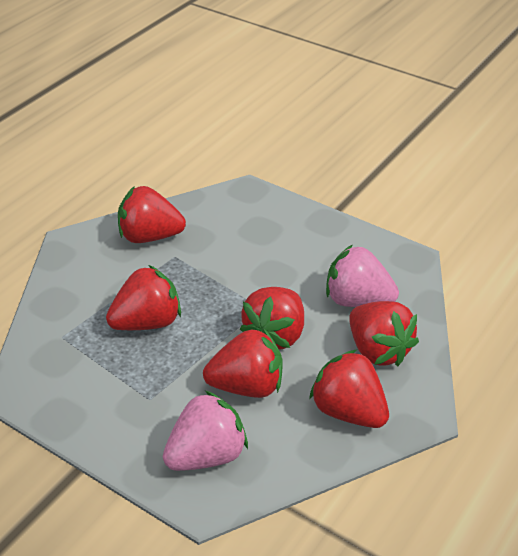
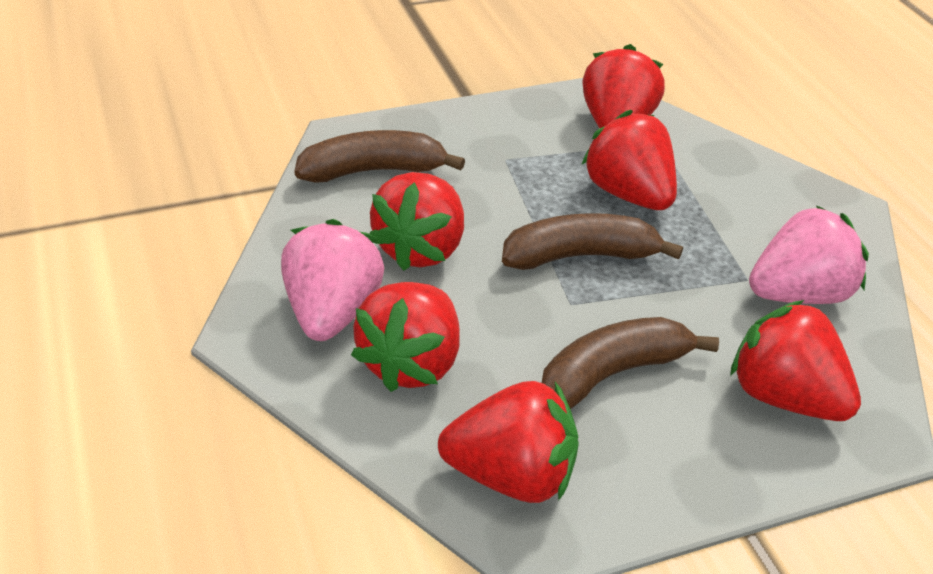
brown banana: none = 0 -> [294,130,465,183] [502,213,683,270] [542,317,719,409] = 3

